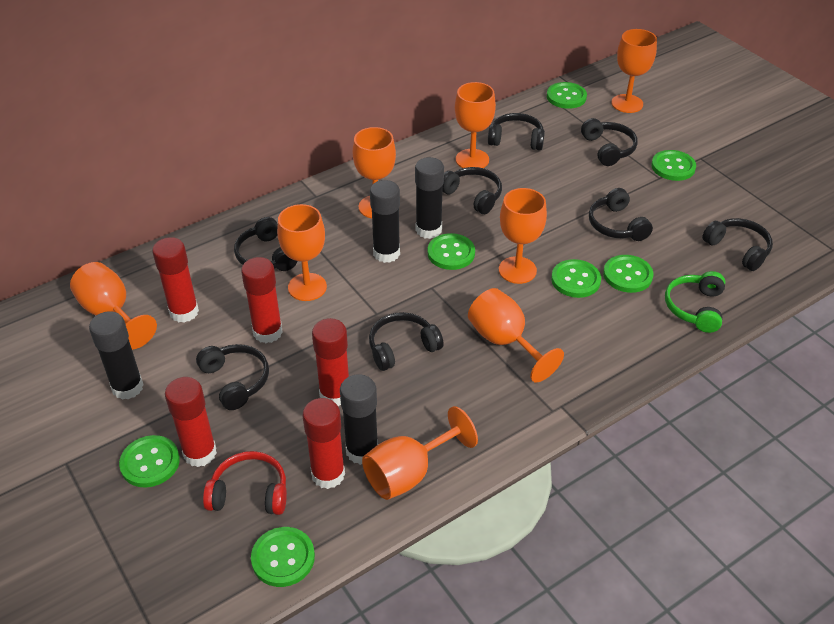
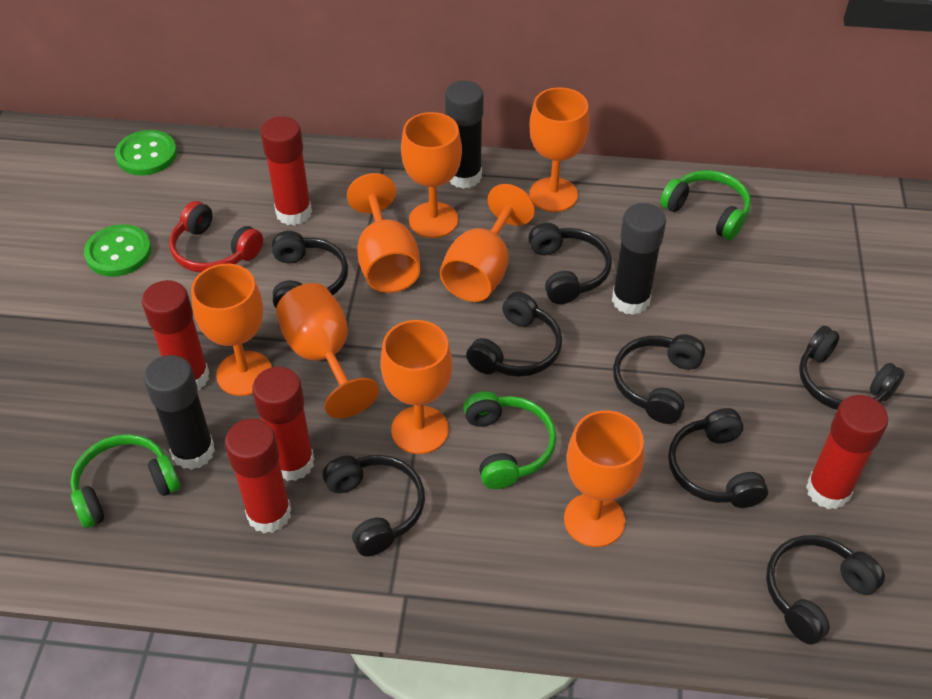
black glue stick: [89,311,144,400] [340,374,378,465] [370,180,400,263] [415,157,444,239] = 4 -> [144,355,215,470] [445,81,484,189] [612,203,666,315] = 3
green button: [119,435,180,487] [251,527,315,587] [428,233,475,270] [547,82,587,109] [551,259,601,298] [603,255,653,293] [651,150,696,181] = 7 -> [84,224,151,277] [115,130,177,175] = 2
green headphones: [665,271,725,333] = 1 -> [70,434,180,528] [463,391,557,489] [660,170,751,240] = 3

